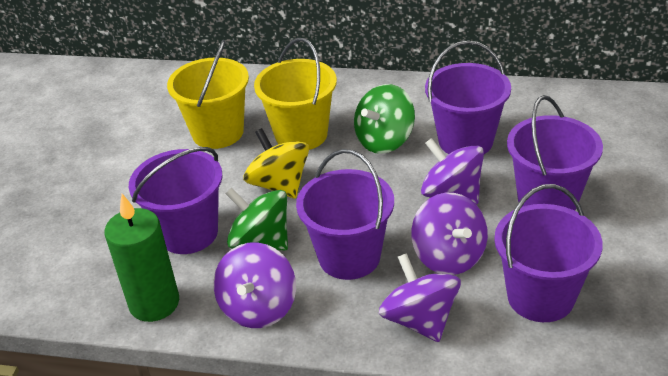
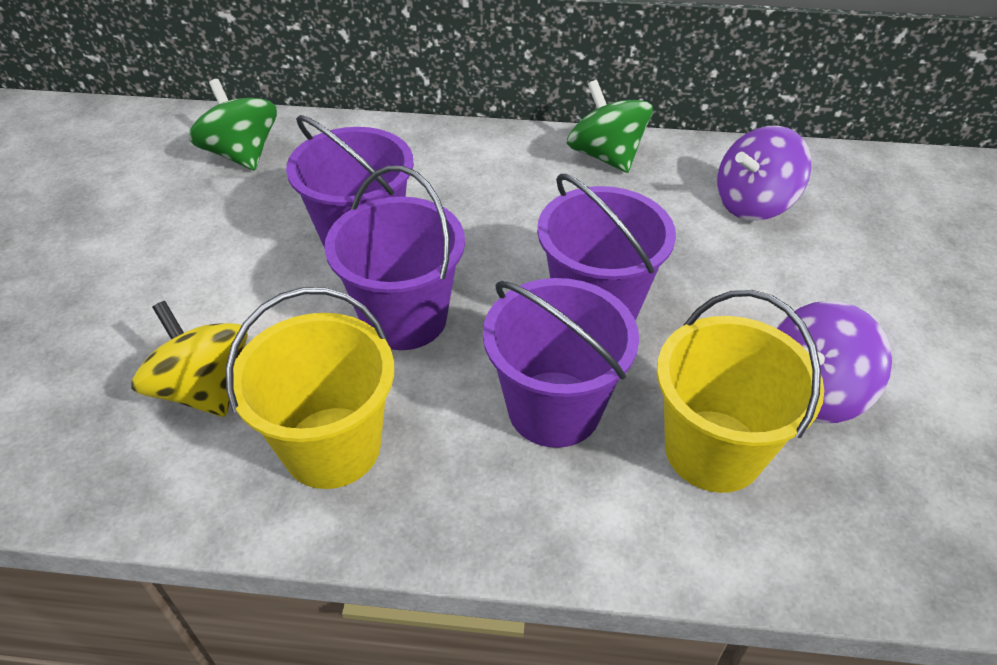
green candle: [105,194,179,322] = 1 -> none = 0
purple bucket: [129,147,223,254] [296,149,394,280] [425,41,511,154] [494,184,603,322] [507,95,603,210] = 5 -> [286,115,414,249] [325,166,465,350] [483,278,639,448] [537,174,676,320] = 4
purple spinning top: [213,242,296,328] [379,253,461,342] [411,193,488,275] [421,138,484,204] = 4 -> [717,126,811,221] [777,301,892,424] = 2

